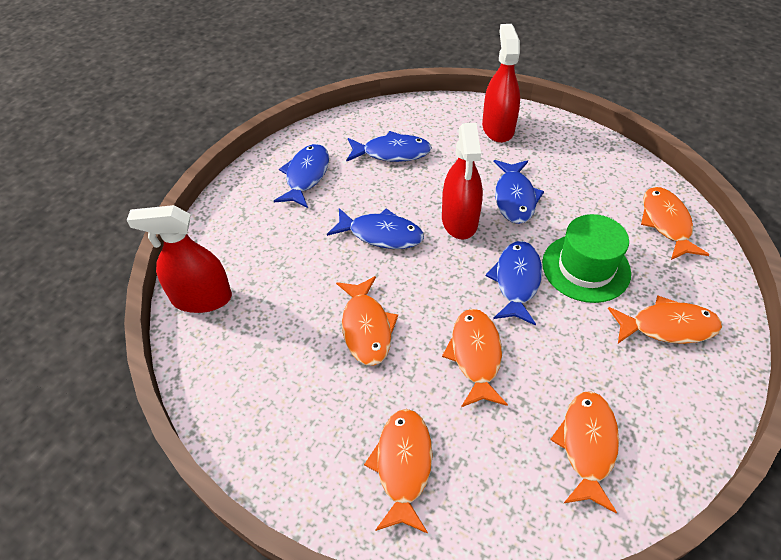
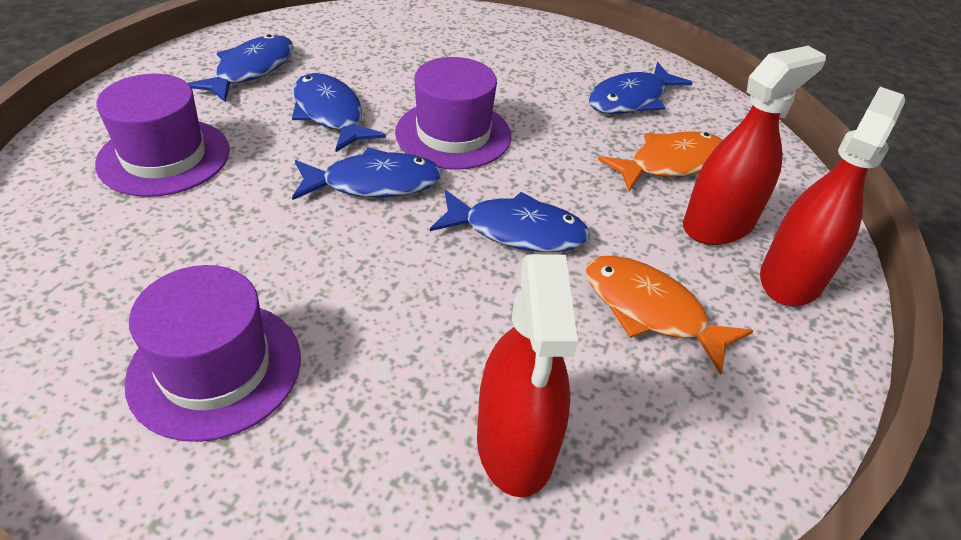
green hat: [542,214,631,303] = 1 -> none = 0
orange fish: [336,276,398,366] [364,409,433,534] [442,309,508,407] [550,391,619,513] [608,295,722,344] [641,187,710,260] = 6 -> [586,255,753,375] [598,131,723,192] = 2
purple hat: none = 0 -> [95,74,230,197] [124,265,301,442] [395,57,511,170] = 3

